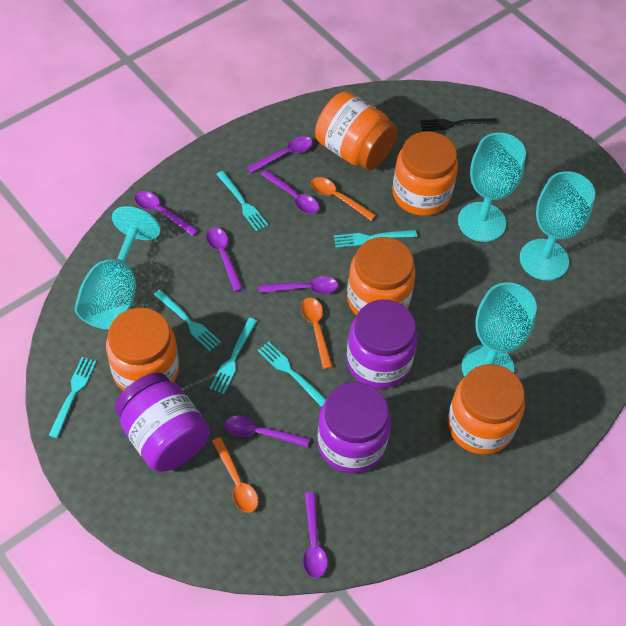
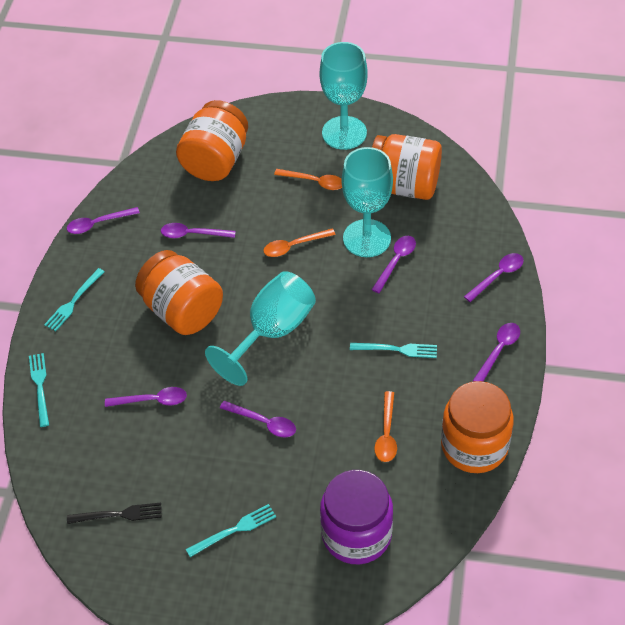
orange jar: [106,307,179,391] [315,91,398,170] [347,237,416,316] [392,131,458,216] [447,364,525,455] = 5 -> [135,250,223,335] [176,100,248,181] [372,134,442,200] [441,381,514,473] = 4
purple jar: [115,373,210,472] [317,382,391,473] [346,300,418,389] = 3 -> [320,470,393,564] = 1
turquoise fork: [48,357,96,438] [154,289,221,351] [210,318,257,394] [216,171,268,232] [258,342,326,407] [334,230,417,248] = 6 -> [29,353,49,427] [44,268,105,331] [186,504,276,557] [350,343,437,358] = 4
turquoise goblet: [75,206,161,330] [458,133,526,242] [462,282,537,376] [520,171,595,280] = 4 -> [205,271,316,386] [320,42,368,150] [342,147,393,257] = 3

